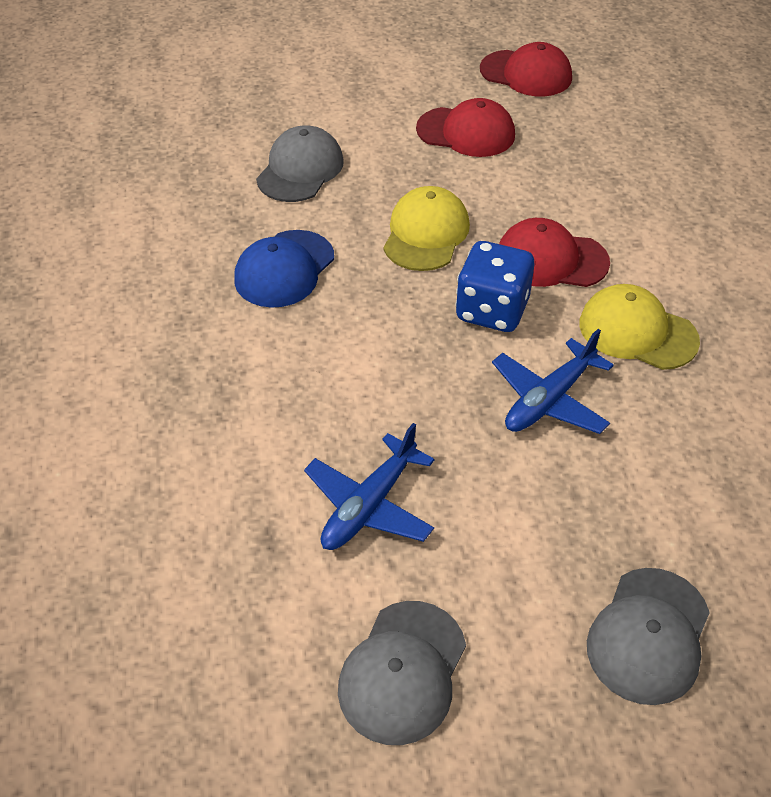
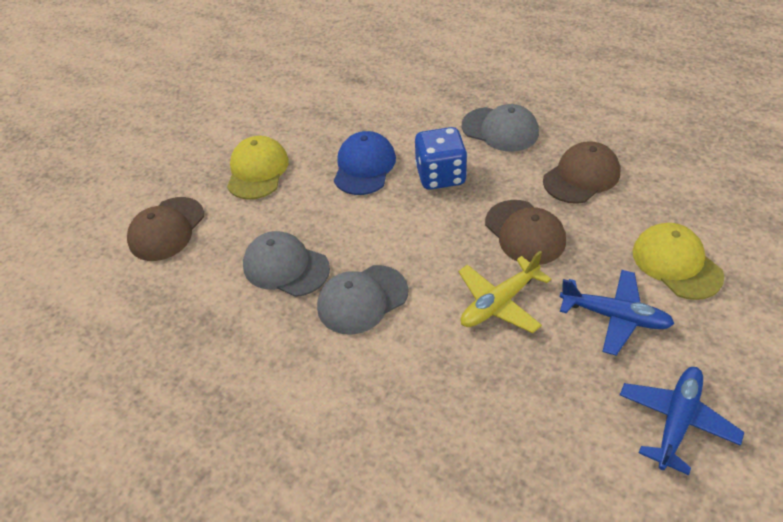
brown cap: none = 0 -> [127,197,204,261] [485,200,566,265] [543,141,620,204] = 3
red cap: [416,98,515,157] [480,42,572,97] [499,218,610,287] = 3 -> none = 0
yellow plane: none = 0 -> [458,251,551,333] = 1

